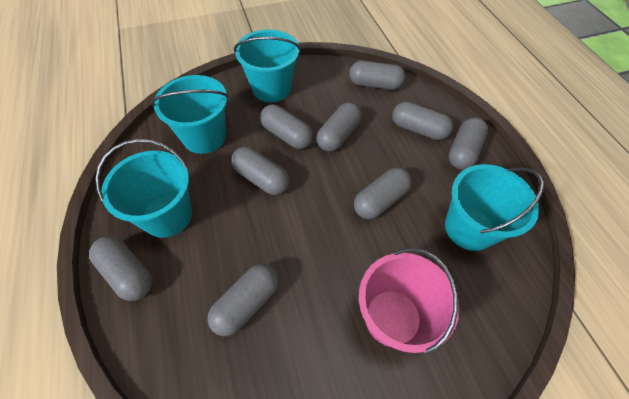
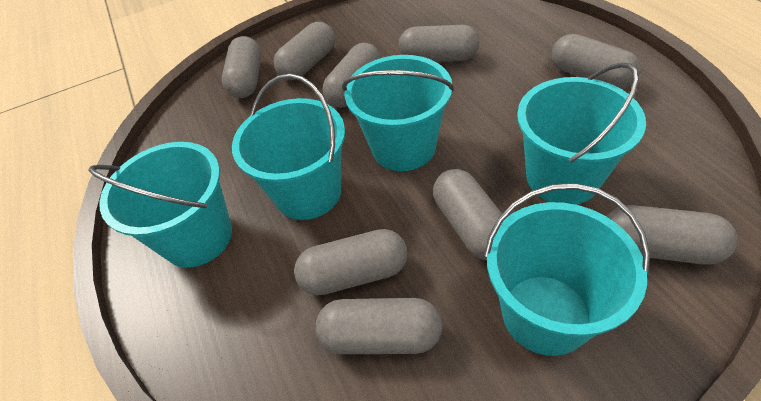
pink bucket: [359,248,459,354] = 1 -> none = 0
turquoise bucket: [95,139,192,238] [151,75,229,154] [234,29,301,102] [445,164,545,251] = 4 -> [88,142,232,268] [232,74,345,220] [342,55,454,171] [484,183,650,356] [517,62,646,205] = 5

